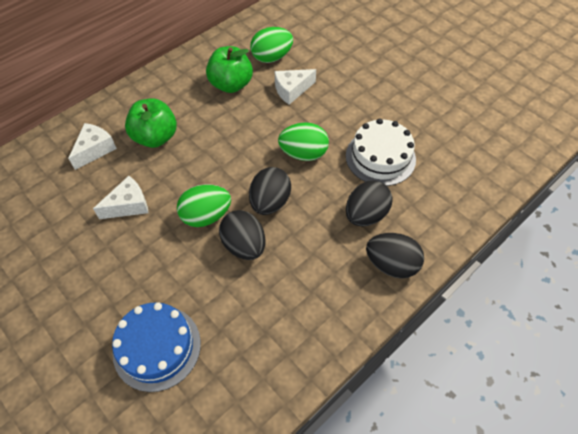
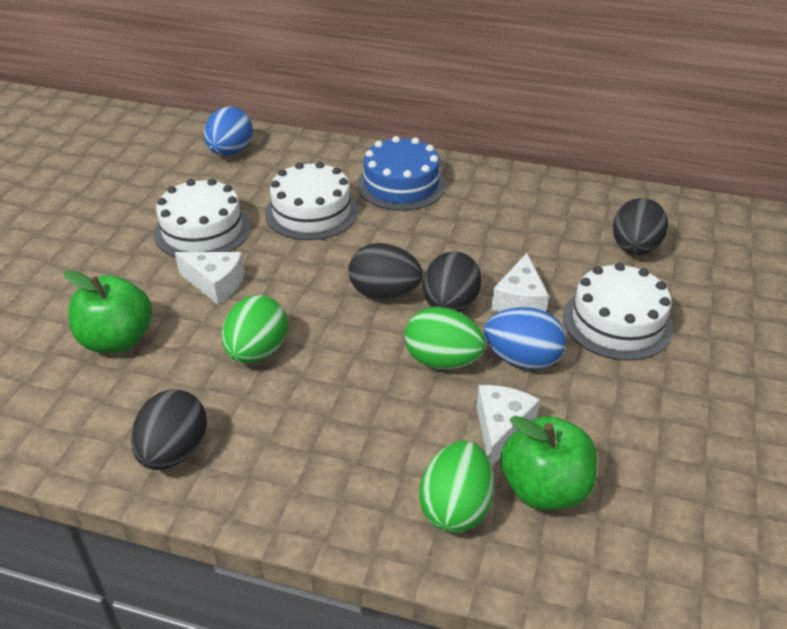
blue egg: none = 0 -> [204,107,253,156] [484,307,566,370] = 2
white cake: [346,118,416,186] = 1 -> [154,178,251,257] [265,162,358,240] [563,263,673,361] = 3

